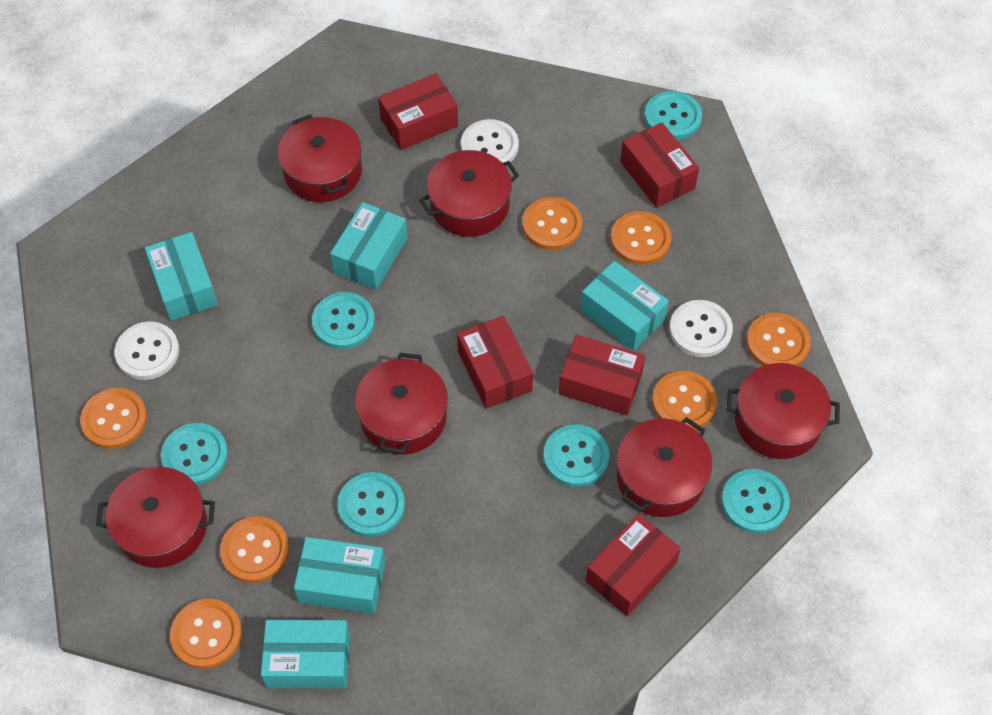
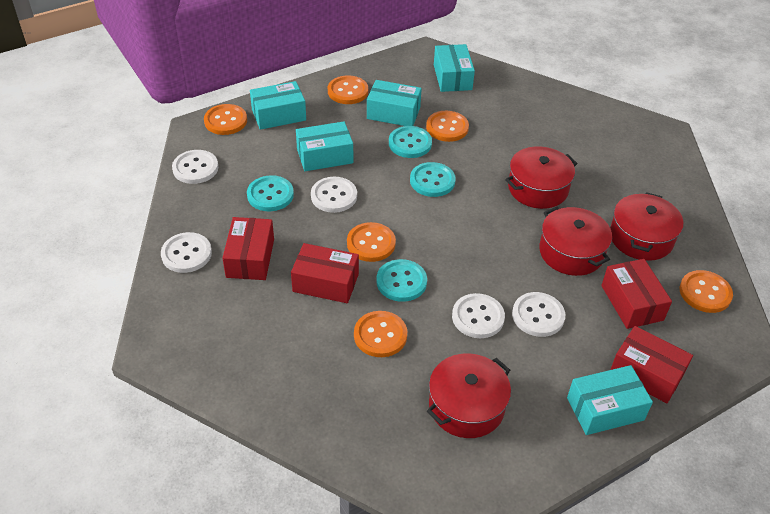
orange button: [80,388,147,449] [170,599,242,669] [220,516,290,583] [522,197,582,250] [611,211,672,265] [652,371,717,430] [746,313,811,366] = 7 -> [204,104,247,135] [328,75,368,104] [347,222,396,262] [354,311,407,357] [426,111,469,142] [680,270,733,313] = 6
red box: [378,73,458,150] [457,316,533,409] [559,335,645,415] [586,513,681,616] [620,123,699,208] = 5 -> [223,217,274,280] [291,243,359,303] [601,259,672,329] [610,326,693,403] = 4
red pot: [96,467,215,568] [278,114,362,202] [355,353,448,455] [419,150,519,237] [617,417,712,517] [727,363,840,459] = 6 -> [427,353,511,438] [505,146,578,209] [539,207,612,276] [610,192,683,261] = 4
turquoise button: [161,423,228,485] [312,292,375,349] [337,472,405,537] [543,424,609,487] [644,91,702,140] [721,469,790,534] = 6 -> [247,175,294,211] [376,259,427,302] [389,126,432,158] [410,162,456,197] = 4
white button: [114,322,179,380] [461,119,519,163] [669,300,733,357] = 3 -> [161,232,212,273] [172,150,218,184] [311,177,357,213] [452,293,505,338] [512,292,566,337] = 5

